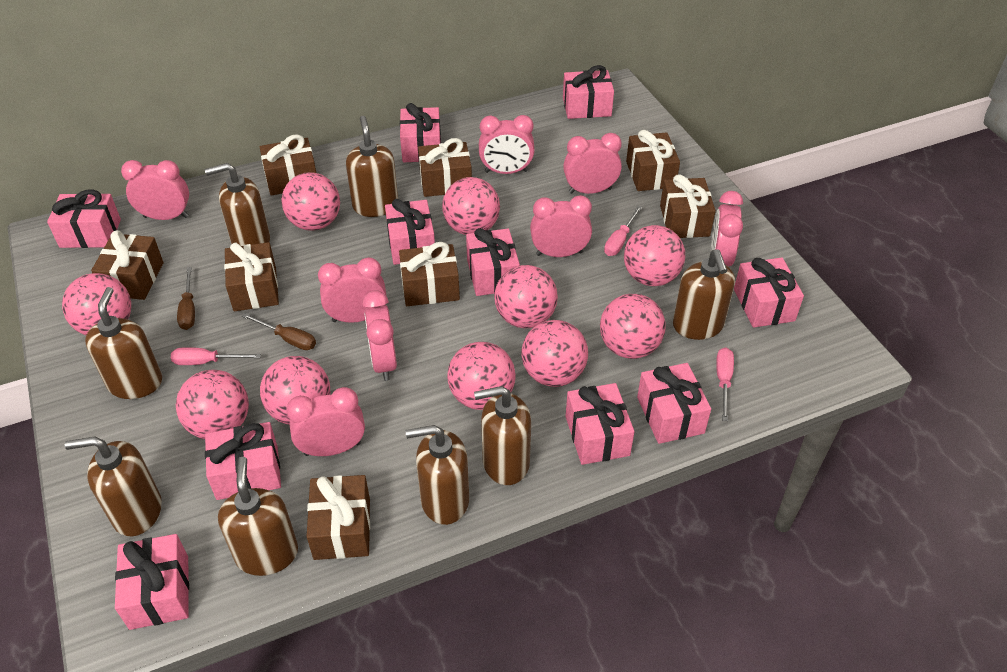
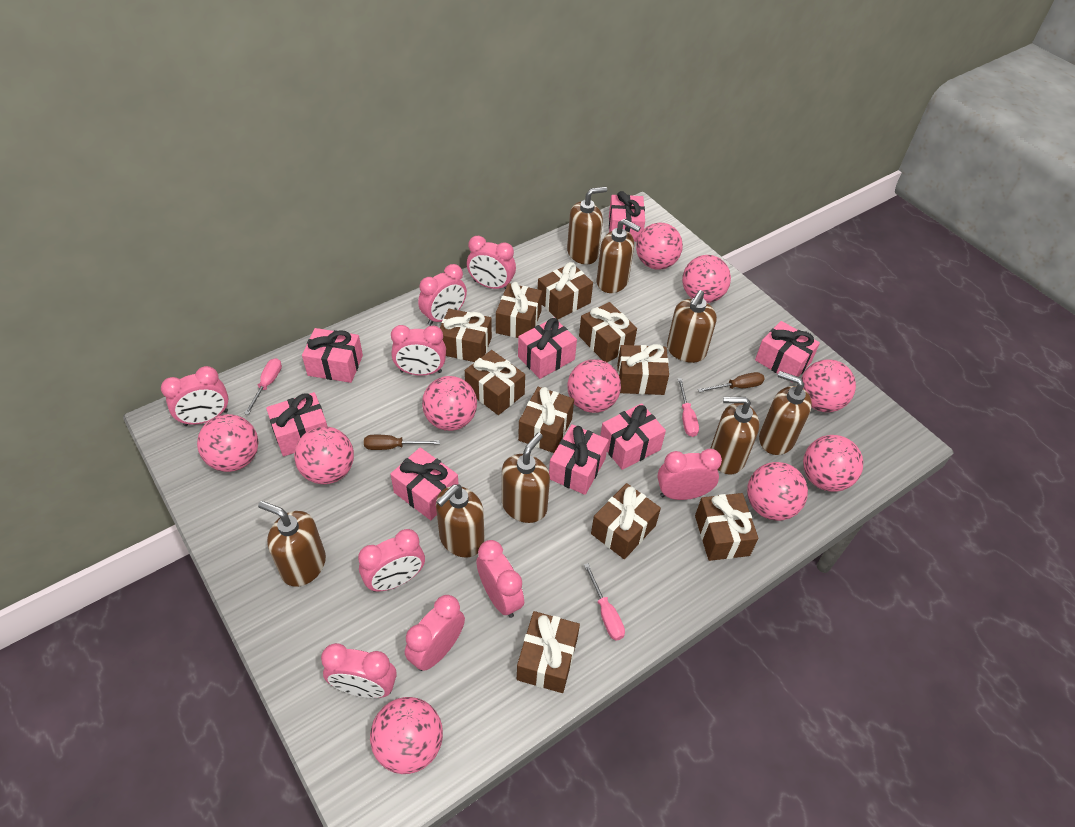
brown gift: [91,230,164,300] [224,242,279,311] [260,134,316,196] [307,475,370,560] [399,242,460,306] [418,138,472,197] [626,130,680,191] [660,175,716,238] = 8 -> [440,309,492,362] [465,350,525,415] [496,282,542,338] [517,611,580,693] [518,387,574,453] [538,262,593,320] [579,302,637,362] [591,483,661,559] [617,344,669,395] [695,493,759,561] = 10
pink clock: [121,160,189,220] [286,387,365,456] [318,257,386,323] [363,290,397,381] [479,115,535,174] [530,195,592,257] [563,133,622,194] [711,191,743,267] = 8 -> [161,366,228,426] [321,643,397,698] [358,529,425,592] [391,325,446,376] [405,595,465,671] [418,264,467,326] [467,236,516,289] [476,540,524,618] [657,449,722,500] = 9
pink gift: [47,189,121,248] [115,534,189,630] [205,422,281,500] [385,199,435,265] [400,103,441,162] [466,228,520,296] [563,65,614,119] [565,383,635,465] [637,363,711,444] [734,258,804,328] = 10 -> [266,392,328,456] [302,328,363,383] [390,447,459,520] [518,318,577,379] [549,424,609,495] [600,403,666,470] [609,191,645,242] [755,321,820,377] = 8

